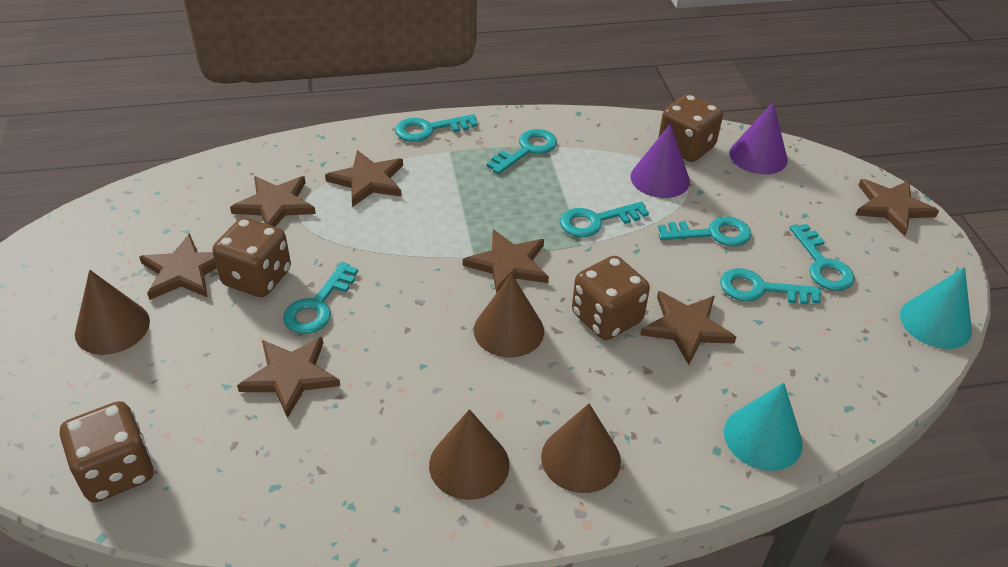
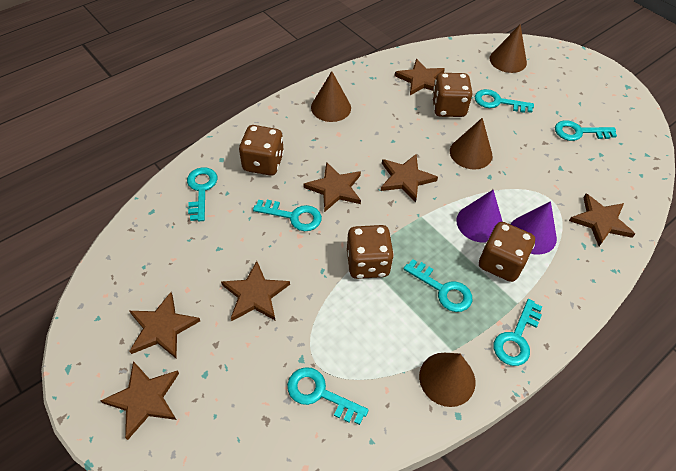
turquoise cone: [724,382,803,471] [900,267,972,349] = 2 -> none = 0

